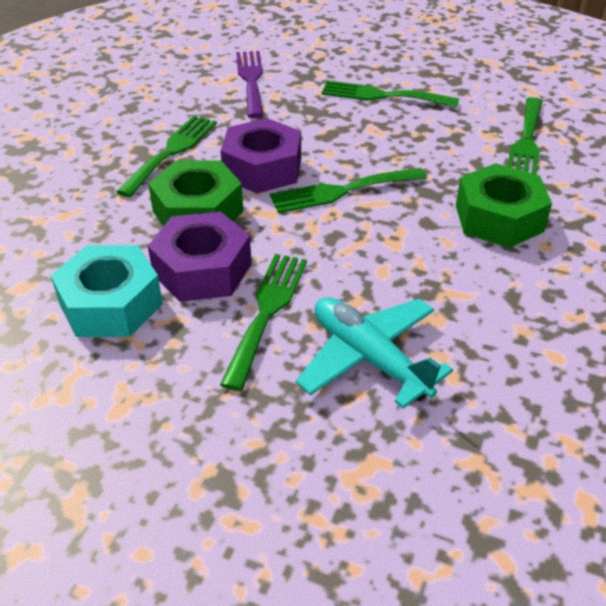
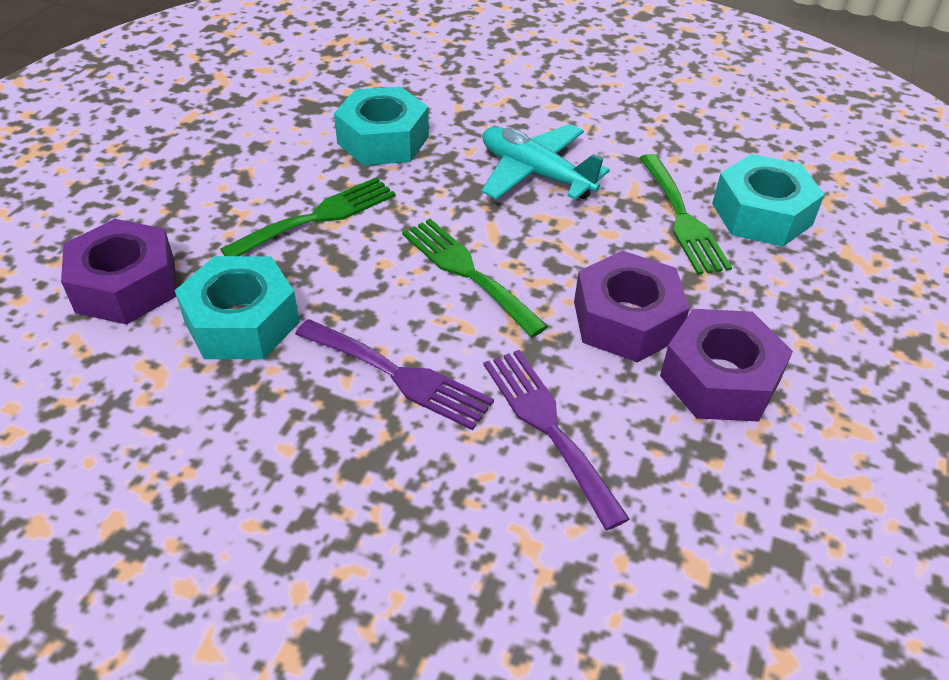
green fork: [116,116,217,197] [220,254,307,391] [270,168,427,213] [322,80,459,108] [507,97,542,174] = 5 -> [220,177,396,256] [402,219,548,338] [639,154,732,275] = 3
green nut: [148,160,243,226] [456,163,552,248] = 2 -> none = 0
purple fork: [236,51,263,118] = 1 -> [295,319,494,430] [483,350,630,530] = 2
purple nut: [148,211,252,302] [221,118,301,193] = 2 -> [61,219,176,324] [574,250,690,362] [660,309,793,422] = 3
turquoise nut: [51,245,163,337] = 1 -> [175,256,300,359] [334,86,429,166] [712,154,825,246] = 3

